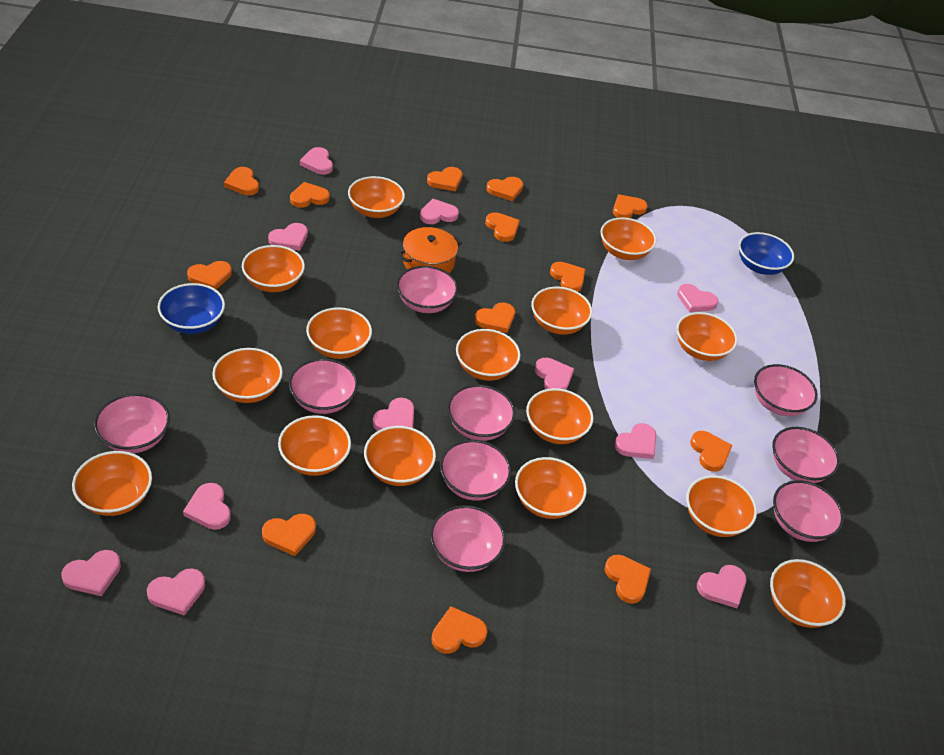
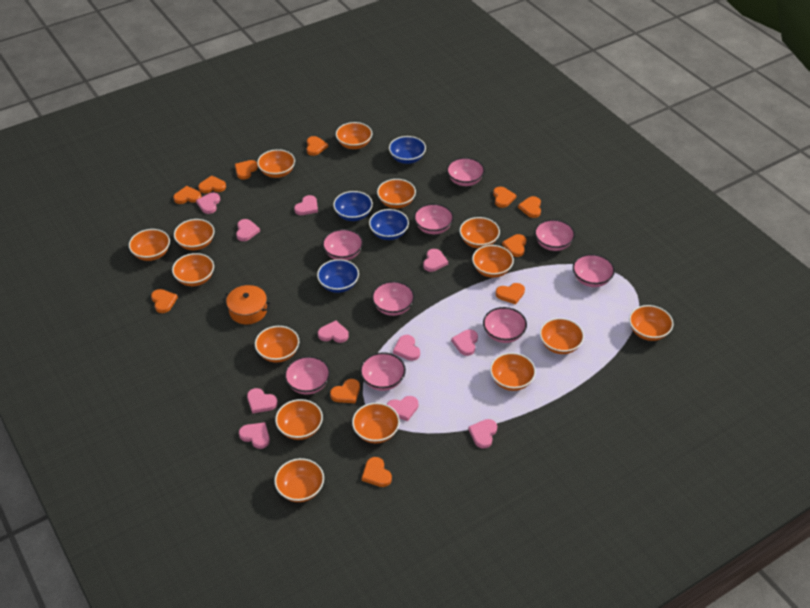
blue bowl: [158,283,225,334] [739,232,794,275] = 2 -> [317,259,359,293] [333,191,373,221] [369,209,409,240] [389,136,426,164] = 4
orange heart: [187,261,232,289] [224,167,259,195] [262,514,316,556] [290,182,330,208] [427,167,462,191] [431,606,488,654] [475,302,515,333] [485,212,520,242] [486,177,523,201] [550,262,586,292] [604,555,651,604] [613,194,648,218] [690,431,732,472] = 13 -> [151,289,178,313] [173,186,202,204] [198,176,226,193] [235,160,258,180] [307,136,328,156] [330,379,360,403] [362,457,392,487] [493,187,516,208] [495,283,525,305] [502,234,526,257] [518,196,541,218] = 11

